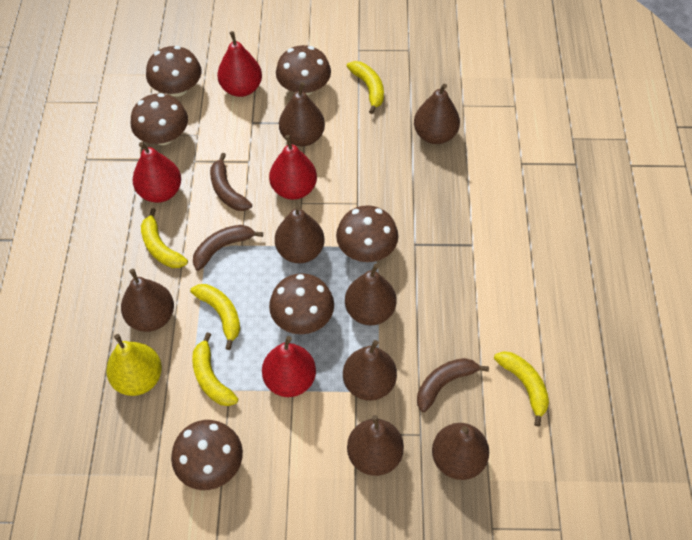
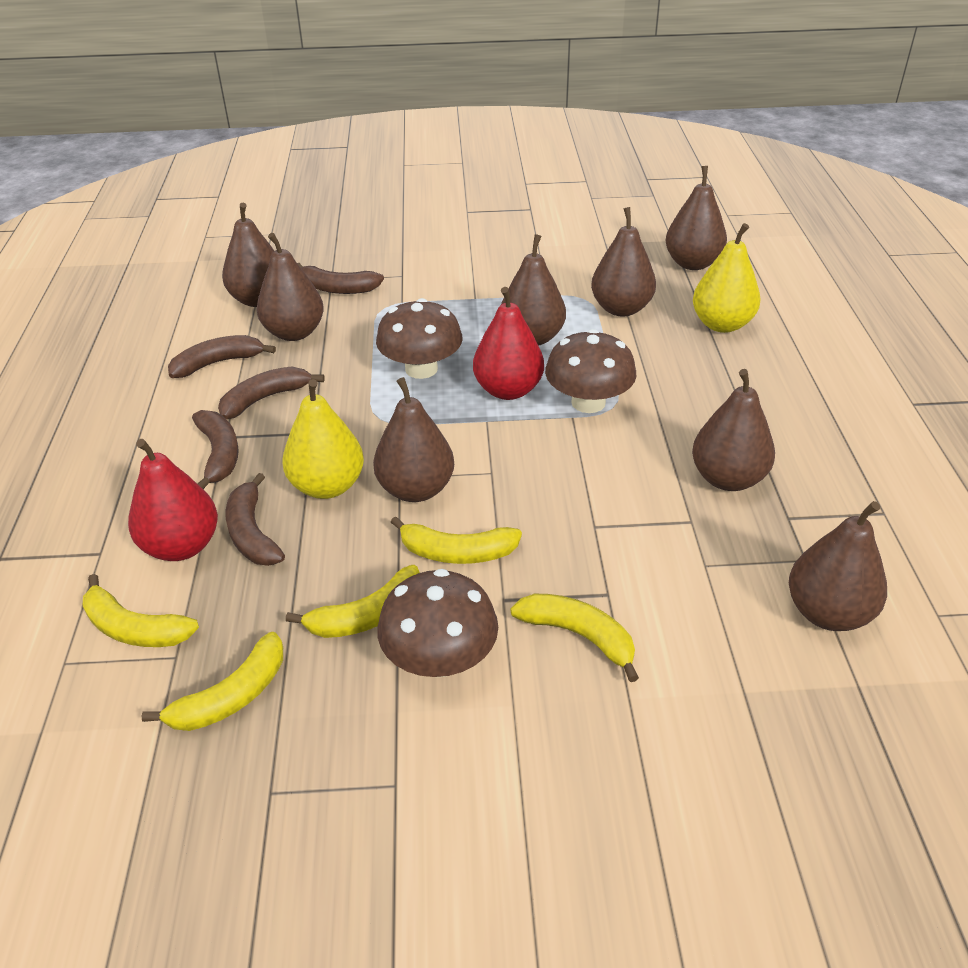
brown banana: [193,225,263,271] [210,153,252,211] [417,358,489,412] = 3 -> [168,335,276,378] [192,410,239,489] [218,367,325,419] [226,473,285,566] [297,263,384,294] = 5
brown mushroom: [131,93,188,145] [146,46,202,97] [171,420,243,490] [269,273,334,334] [276,45,331,95] [336,205,398,262] = 6 -> [376,298,463,379] [377,569,498,677] [545,329,636,413] = 3
red pear: [133,142,181,203] [217,31,262,97] [262,336,316,397] [269,135,317,200] = 4 -> [128,439,218,561] [473,287,544,400] = 2
yellow pear: [106,334,162,396] = 1 -> [282,379,364,499] [693,223,760,333] = 2

